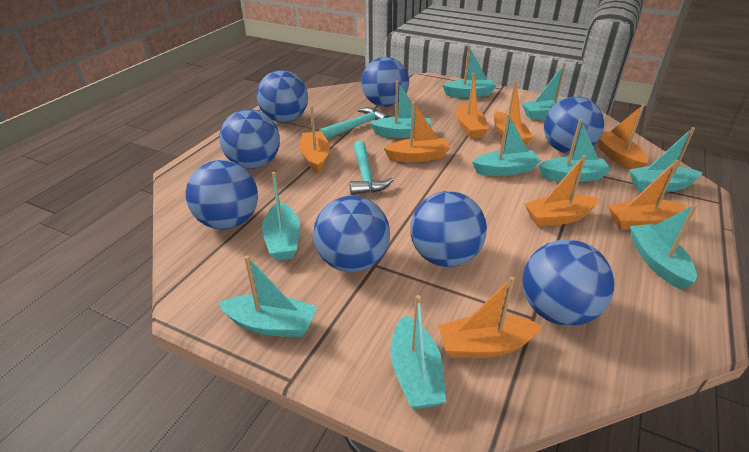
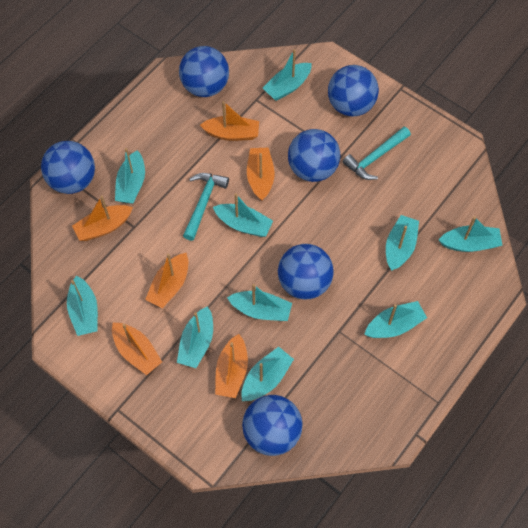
blue ball: [186,160,258,229] [219,109,280,169] [257,70,308,123] [313,196,390,273] [361,57,409,107] [410,191,487,267] [522,240,615,326] [544,97,604,154] = 8 -> [41,141,95,194] [179,46,229,97] [242,395,302,456] [278,244,334,299] [288,129,340,182] [328,65,379,116] = 6
orange boat: [299,105,330,173] [383,102,450,162] [438,276,542,358] [456,73,489,139] [494,80,534,146] [525,155,599,227] [597,105,648,169] [608,160,687,230] = 8 -> [72,196,133,241] [112,323,162,375] [145,253,188,308] [200,101,259,141] [215,334,248,398] [247,148,275,201] = 6

